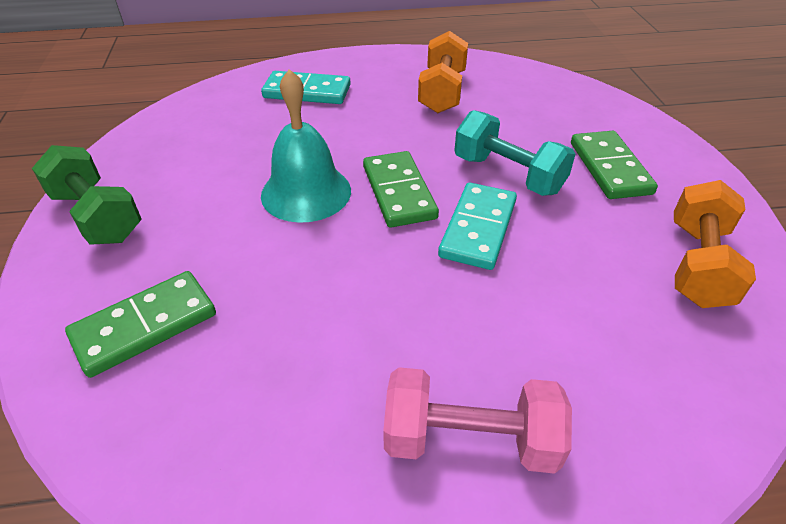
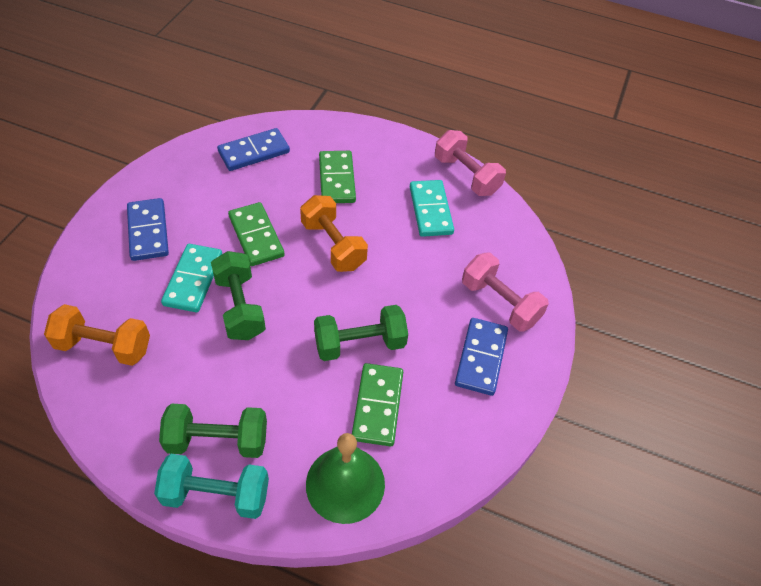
blue domino: none = 0 -> [127,198,169,261] [217,128,290,171] [455,318,508,396] = 3
green bell: none = 0 -> [306,433,385,524] = 1
green dumbbell: [32,145,142,245] = 1 -> [159,404,267,458] [211,251,266,340] [314,305,408,361] = 3
pink dumbbell: [383,367,572,474] = 1 -> [435,130,506,196] [462,252,549,331] = 2
turquoise bell: [261,69,351,223] = 1 -> none = 0

